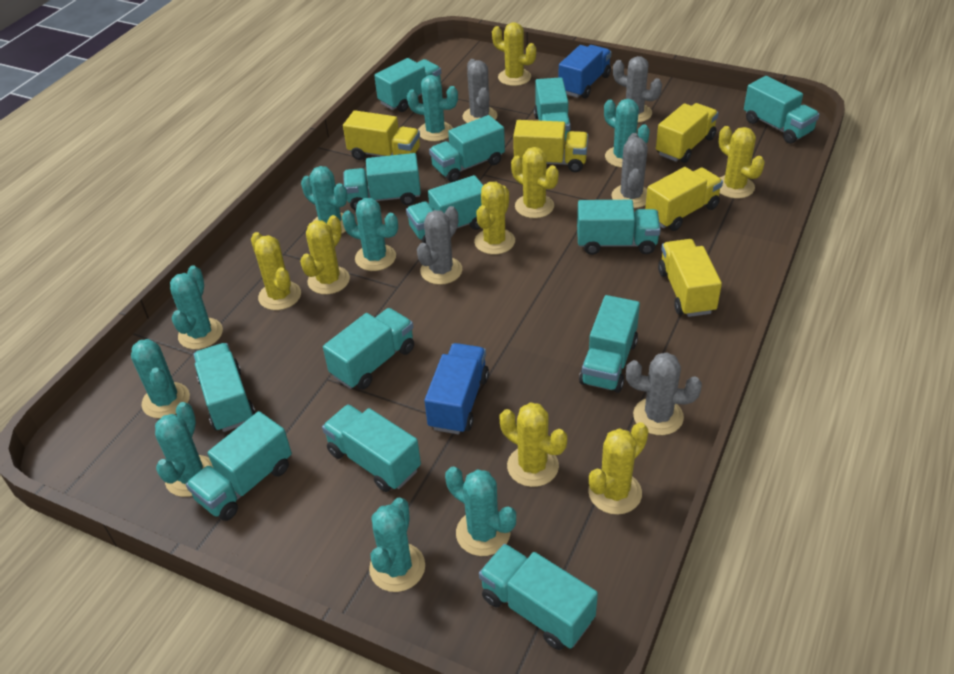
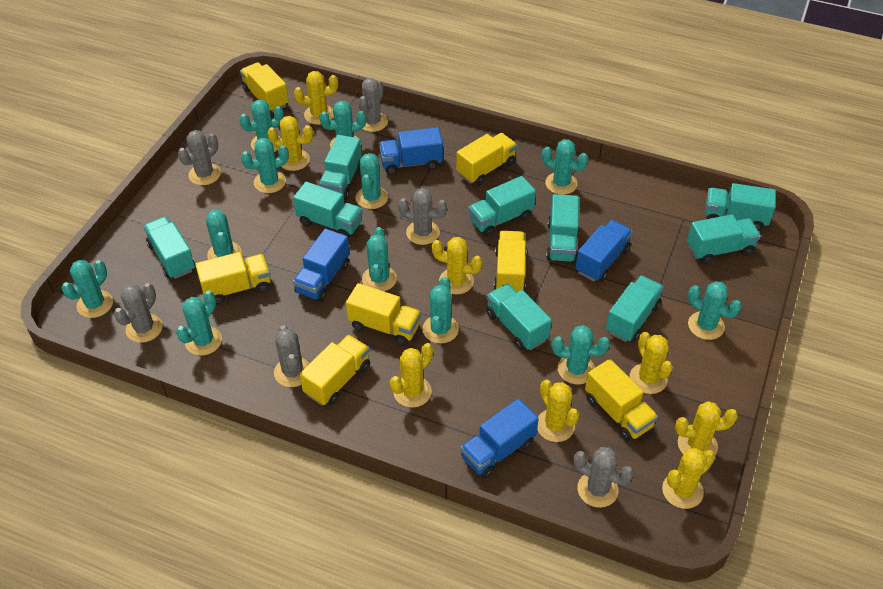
blue truck: [424,343,489,434] [558,45,612,99] = 2 -> [293,228,350,302] [379,127,443,175] [460,399,539,479] [575,220,633,282] = 4
grey cactus: [417,206,462,285] [462,59,497,123] [611,133,648,208] [613,56,662,123] [626,352,702,435] = 5 -> [114,283,163,343] [178,130,221,185] [274,325,310,387] [358,78,388,132] [398,188,447,245] [574,447,634,508] = 6
turquoise cactus: [131,339,190,418] [155,402,213,497] [170,265,223,349] [301,166,347,234] [342,198,398,271] [369,498,425,592] [407,75,458,142] [445,467,516,556] [604,99,650,168] = 9 -> [62,260,113,318] [176,291,222,356] [206,210,242,260] [239,100,284,152] [241,138,289,193] [319,101,366,148] [356,153,388,209] [362,227,397,291] [422,277,459,344] [542,139,588,195] [552,325,610,385] [688,281,742,340] = 12
turquoise truck: [186,411,292,521] [193,343,255,432] [322,404,421,492] [323,308,414,390] [343,153,421,210] [374,58,441,112] [406,175,484,243] [429,115,505,182] [479,544,598,650] [534,77,571,142] [577,200,661,255] [579,295,640,393] [744,76,820,144] = 13 -> [143,217,195,279] [293,182,363,239] [319,135,362,200] [468,176,536,237] [486,283,552,350] [546,194,579,263] [606,276,664,342] [687,214,761,264] [705,183,776,231] = 9
yellow truck: [343,110,420,160] [513,120,588,172] [645,167,723,231] [656,103,718,163] [658,239,722,317] = 5 -> [195,252,271,305] [240,62,289,112] [300,335,370,405] [346,283,421,346] [456,133,517,185] [494,231,527,292] [585,359,658,442] = 7

